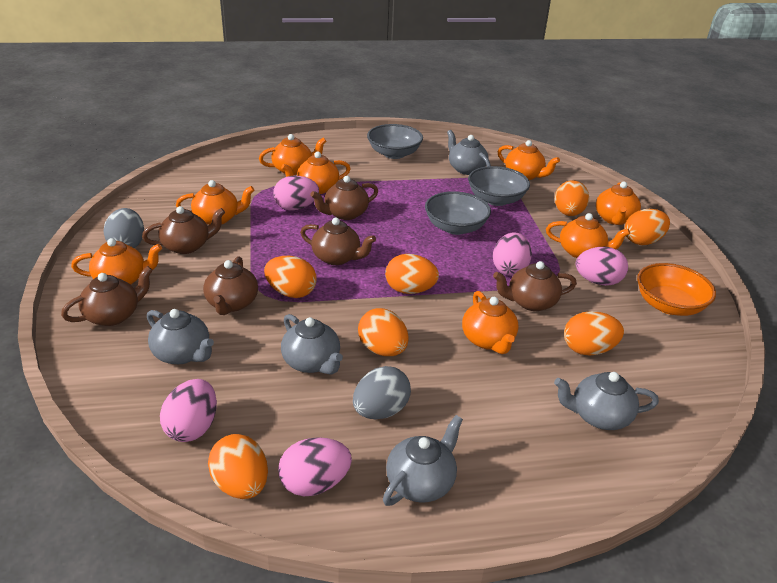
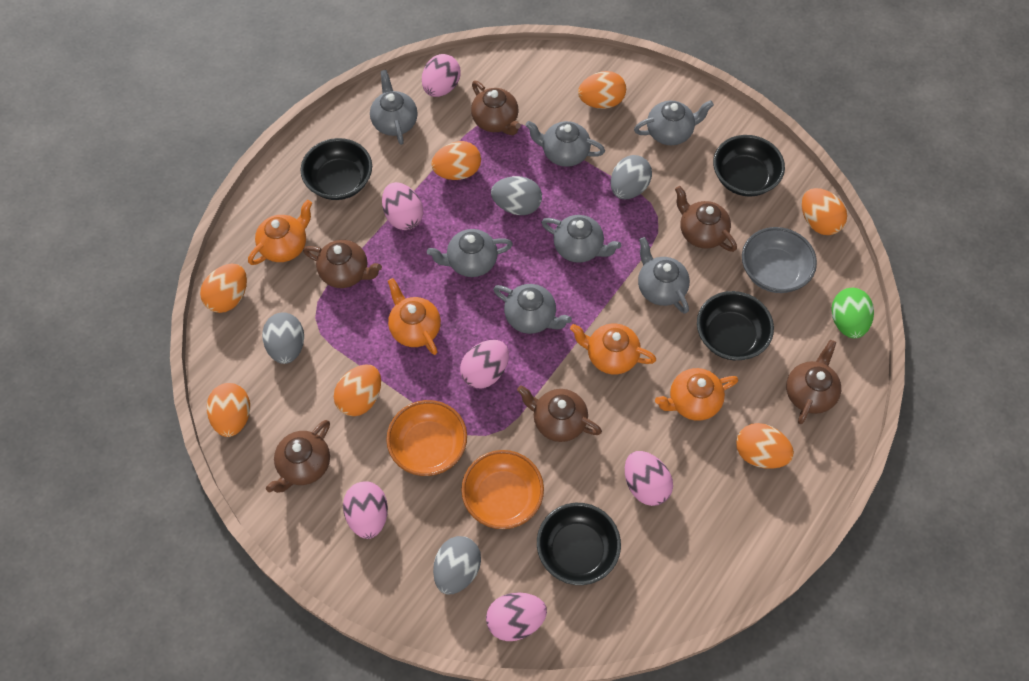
black bowl: none = 0 -> [301,138,372,200] [537,503,621,585] [697,291,774,360] [713,135,785,197] = 4
green egg: none = 0 -> [831,288,874,338] = 1
grey bowl: [367,124,423,159] [425,191,491,235] [468,166,530,206] = 3 -> [742,227,817,293] = 1
grey egg: [104,208,144,248] [353,366,411,419] = 2 -> [262,312,304,364] [433,536,481,595] [491,176,542,215] [611,155,652,199] = 4
grey teapot: [147,309,214,364] [281,314,343,375] [383,415,463,506] [447,130,491,175] [554,372,659,430] = 5 -> [370,70,418,145] [427,229,513,277] [493,284,572,334] [526,121,605,167] [541,215,621,263] [634,100,714,145] [638,237,690,314] = 7
orange bowl: [637,263,716,316] = 1 -> [386,400,467,476] [461,450,544,529] = 2
orange teapot: [71,238,162,285] [176,180,255,225] [259,134,326,175] [281,152,351,194] [462,291,519,354] [497,140,560,180] [546,213,630,258] [596,182,641,225] = 8 -> [248,200,312,265] [388,278,441,355] [570,323,656,375] [655,368,738,421] = 4
pink egg: [160,379,217,442] [273,176,319,211] [278,437,352,496] [493,232,532,276] [576,247,628,286] = 5 -> [343,482,388,539] [382,182,423,230] [422,54,461,97] [460,340,509,388] [486,593,547,641] [625,451,673,506] = 6

